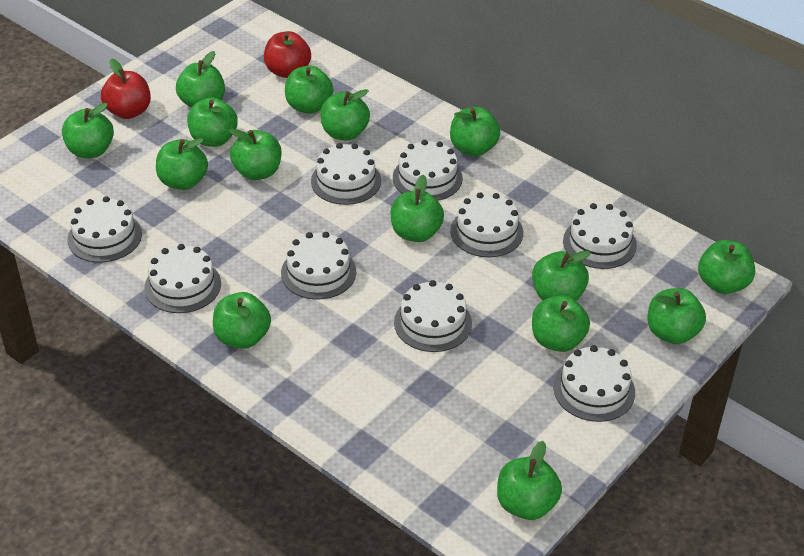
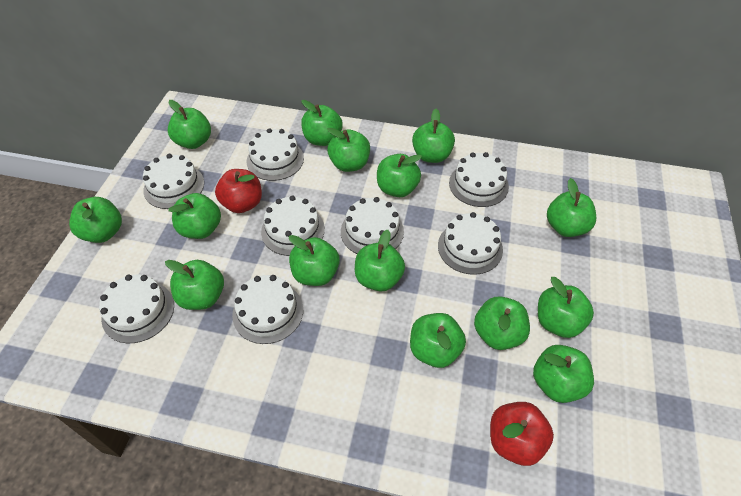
white cake: [67,196,142,263] [145,244,221,313] [281,232,356,300] [311,143,381,205] [393,140,463,201] [394,280,472,352] [450,192,523,257] [554,345,635,422] [563,203,637,269] = 9 -> [99,275,174,343] [143,154,204,209] [232,275,303,344] [247,128,304,181] [261,195,325,256] [341,197,404,254] [438,212,503,275] [449,152,509,207] = 8

